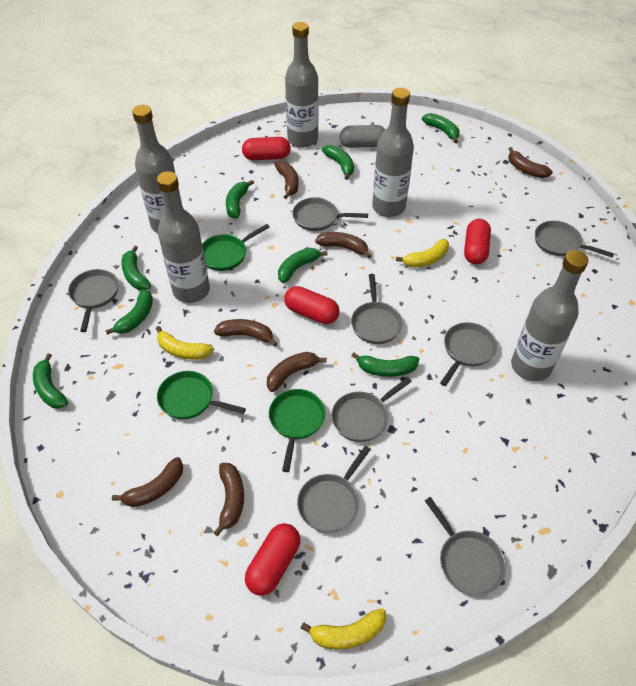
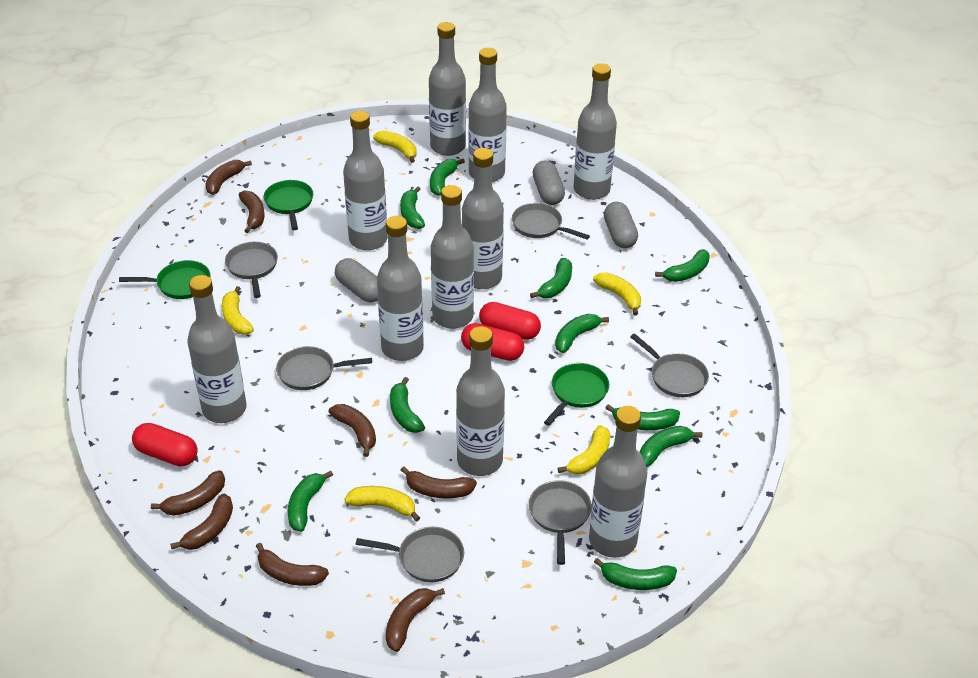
brown banana: [112,457,183,507] [213,463,244,536] [214,319,278,347] [267,352,327,392] [275,161,299,199] [315,232,371,259] [508,147,553,178] = 7 -> [151,470,225,516] [170,494,233,550] [205,160,252,195] [239,190,264,233] [256,543,329,586] [329,404,376,457] [386,588,445,652] [401,467,477,499] = 8
green banana: [33,353,68,409] [106,289,153,335] [121,246,151,290] [226,180,254,219] [278,248,327,283] [322,145,354,180] [352,353,419,377] [422,113,460,143] = 8 -> [288,470,333,532] [390,377,425,433] [400,186,425,229] [430,159,465,196] [530,258,572,298] [555,314,609,353] [594,558,677,590] [606,404,680,430] [639,426,702,467] [655,249,710,282] = 10
grey bottle: [132,105,182,233] [157,171,210,303] [285,22,318,148] [372,88,414,217] [511,250,589,382] = 5 -> [187,275,247,423] [343,111,388,250] [377,216,424,361] [429,22,466,156] [431,185,474,329] [456,326,505,476] [462,148,504,289] [468,48,507,182] [574,63,617,200] [589,406,647,558] = 10
grey capsule: [339,125,385,148] = 1 -> [335,258,378,302] [533,161,565,205] [604,202,638,248] = 3
grey pan: [68,269,119,332] [292,197,368,231] [297,446,371,533] [331,377,412,442] [351,274,403,344] [425,497,506,595] [440,322,497,386] [535,221,614,257] = 8 -> [225,242,278,298] [276,346,372,390] [355,527,464,582] [512,203,590,239] [529,480,592,565] [630,333,709,397] = 6
red capsule: [242,137,291,160] [245,523,300,596] [284,286,339,324] [464,219,491,264] = 4 -> [132,423,198,466] [461,323,524,361] [479,302,541,340] = 3
yellow banana: [156,326,214,360] [301,608,386,649] [396,239,449,268] = 3 -> [222,286,254,335] [345,486,420,522] [373,130,416,163] [557,425,610,474] [593,273,641,316] = 5

